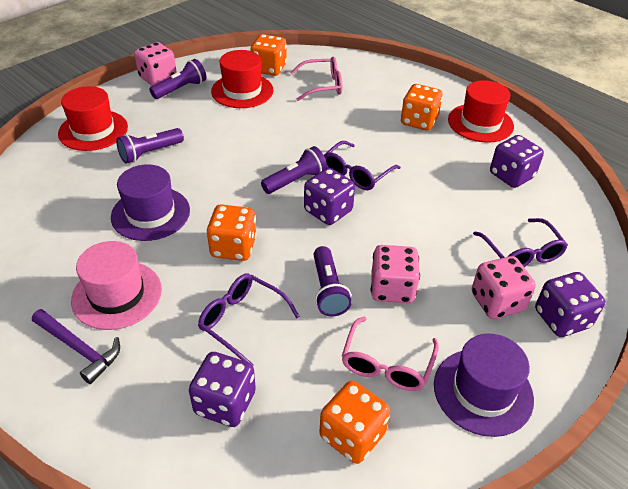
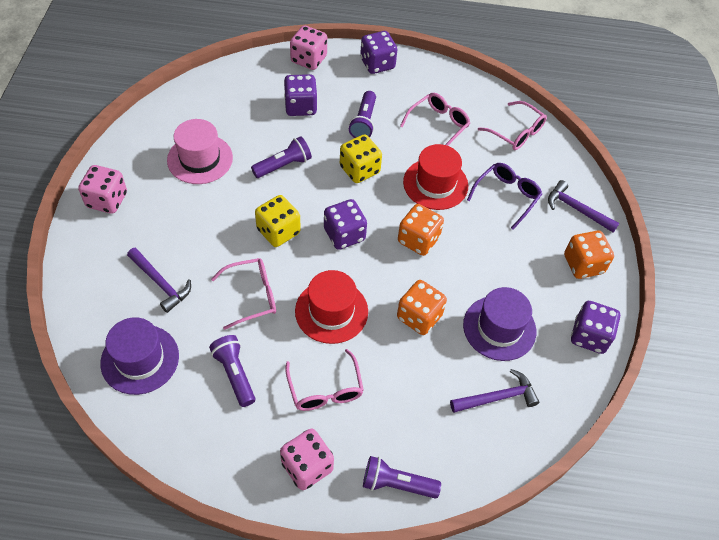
orange dice: [207,204,257,261] [250,34,287,76] [319,381,390,464] [401,84,443,130] = 4 -> [397,280,447,335] [398,204,444,256] [564,231,614,279] = 3
pink glasses: [290,56,342,101] [342,317,439,391] = 2 -> [211,258,276,330] [285,349,364,411] [400,93,470,146] [478,101,547,150] = 4
purple glasses: [198,274,300,366] [324,141,401,190] [473,218,568,267] = 3 -> [467,163,542,229] = 1
purple hammer: [32,309,120,384] = 1 -> [127,248,191,313] [450,369,539,413] [548,180,619,232] = 3
red hat: [58,86,128,151] [211,50,273,108] [448,80,514,143] = 3 -> [295,270,368,344] [403,144,468,210] = 2
yellow dice: none = 0 -> [255,195,301,247] [340,134,382,183] = 2

